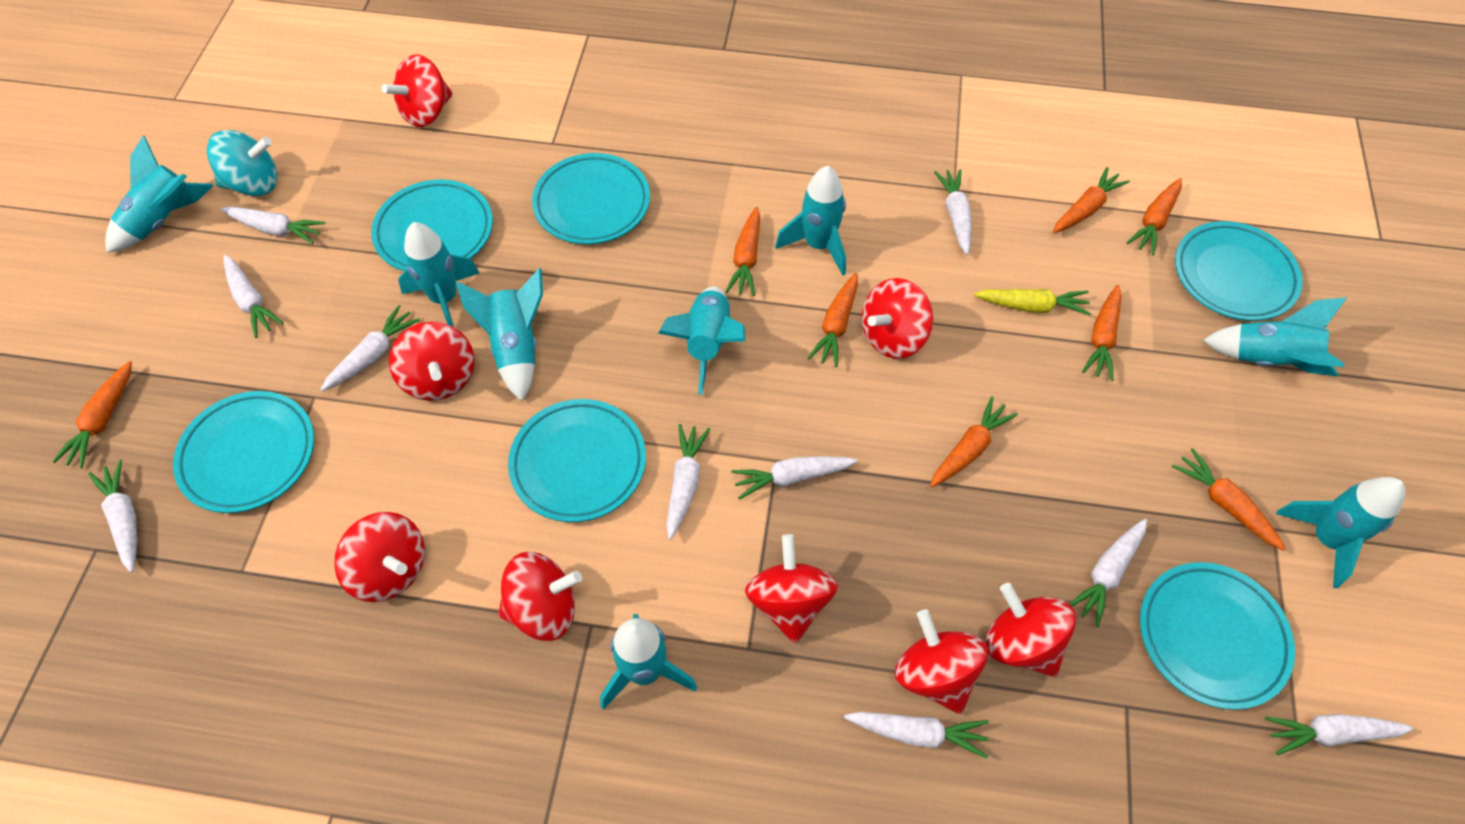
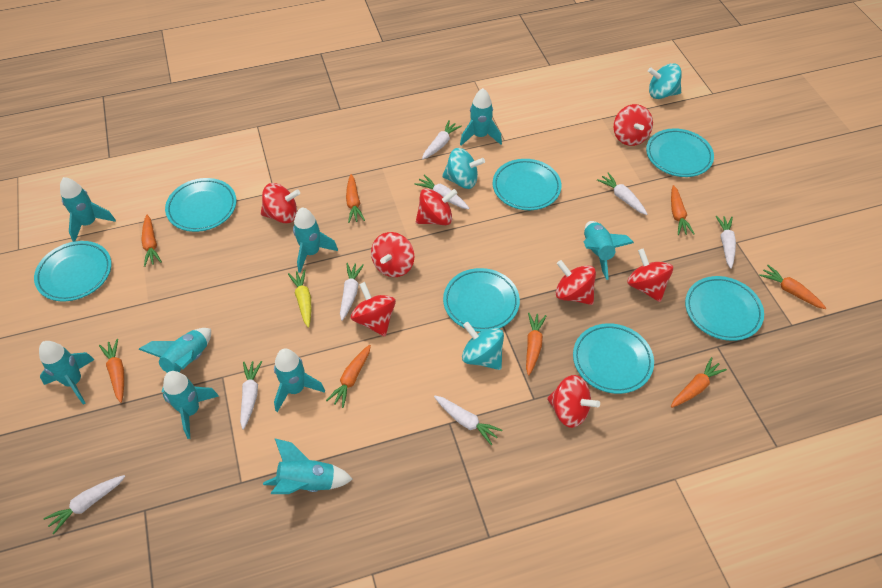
turquoise plate: [173,391,314,513] [371,179,493,271] [508,399,646,522] [532,153,650,244] [1140,562,1295,710] [1175,221,1303,321] = 6 -> [34,241,112,302] [165,178,237,232] [443,268,520,332] [493,159,562,210] [573,323,654,394] [646,128,714,177] [685,276,764,341] = 7
turquoise rocket: [105,136,214,253] [398,222,480,327] [456,268,543,401] [600,614,697,710] [658,286,745,395] [775,166,846,276] [1203,297,1347,376] [1276,477,1406,588] = 8 -> [39,341,95,404] [60,177,116,242] [138,328,211,393] [163,371,219,439] [263,438,353,494] [274,348,325,412] [293,207,338,273] [460,88,502,146] [584,221,634,280] = 9
turquoise spinning top: [207,130,278,196] = 1 -> [442,148,485,189] [462,322,504,370] [648,63,682,99] = 3
white carrot: [88,460,137,573] [221,206,325,244] [224,255,284,338] [320,305,420,391] [666,424,710,540] [731,456,858,500] [844,712,989,759] [934,169,972,255] [1069,519,1147,627] [1265,714,1414,755] = 10 -> [44,475,125,535] [240,361,262,430] [340,263,364,321] [415,175,470,209] [422,120,462,159] [434,396,502,445] [597,173,647,215] [716,216,736,269] = 8

